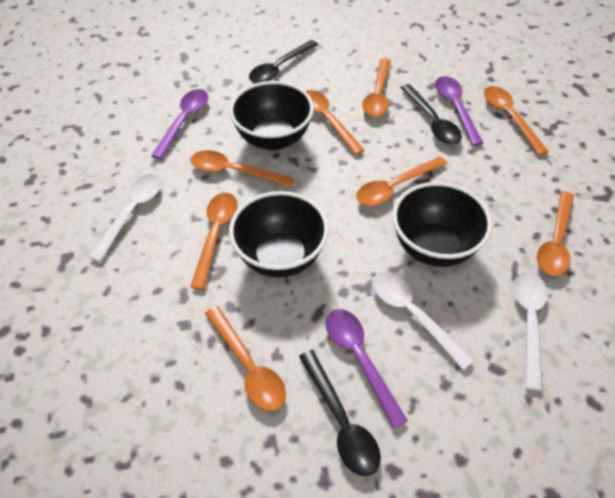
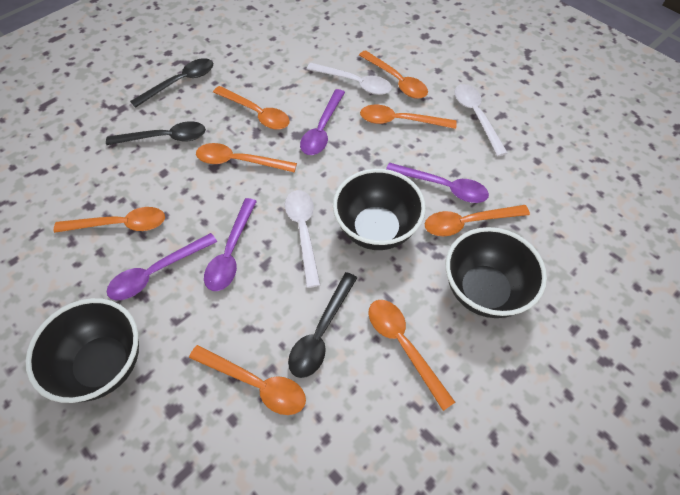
purple spoon: [151,89,208,159] [326,309,408,429] [435,76,484,146] = 3 -> [107,233,217,300] [204,198,257,291] [300,89,345,155] [386,163,489,203] = 4

